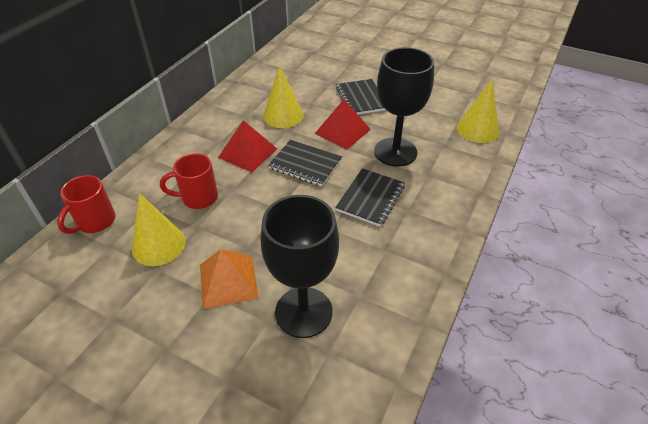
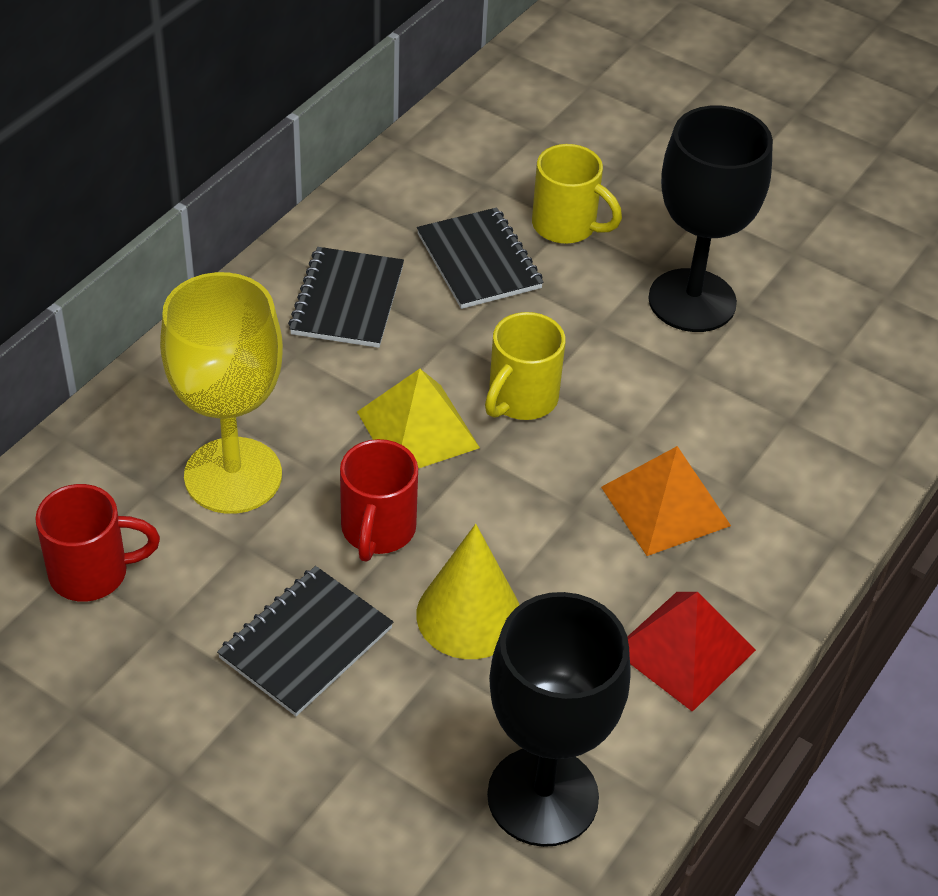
red pyramid: [218,120,277,172] [315,99,371,149] = 2 -> [627,592,756,712] = 1
yellow cone: [132,193,186,266] [263,66,304,128] [457,80,499,143] = 3 -> [416,524,519,659] = 1
yellow goblet: none = 0 -> [160,272,283,514] = 1
yellow mug: none = 0 -> [485,312,565,420] [532,144,622,244] = 2
yellow pyramid: none = 0 -> [357,369,480,468] = 1

